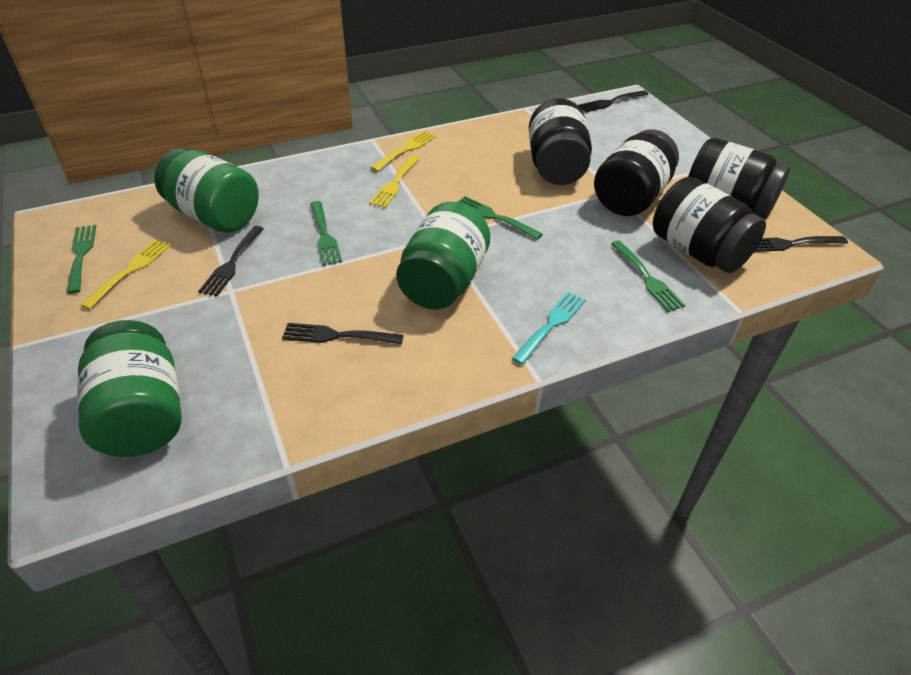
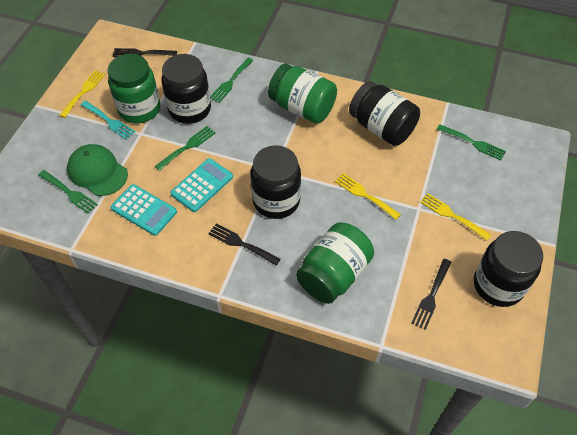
black fork: [198,226,264,297] [282,323,403,345] [578,90,649,112] [754,236,848,252] = 4 -> [113,48,177,57] [208,224,280,265] [411,259,452,330] = 3
green cap: none = 0 -> [67,144,128,196] = 1
turquoise calculator: none = 0 -> [111,184,177,236] [170,158,233,212] = 2

